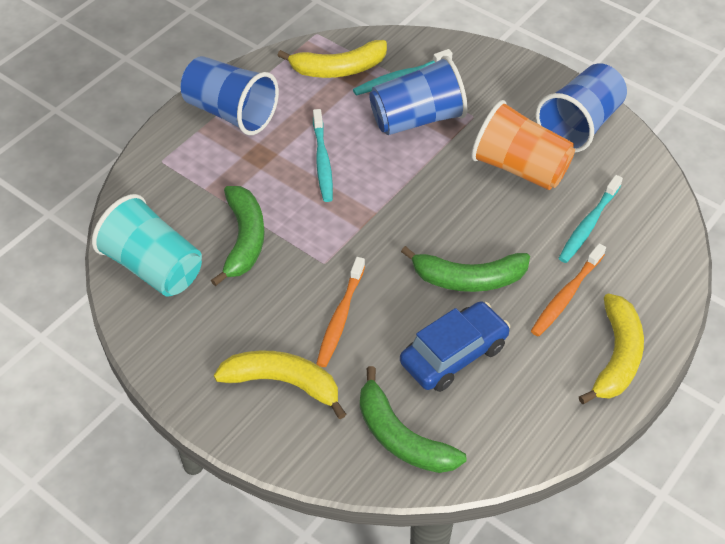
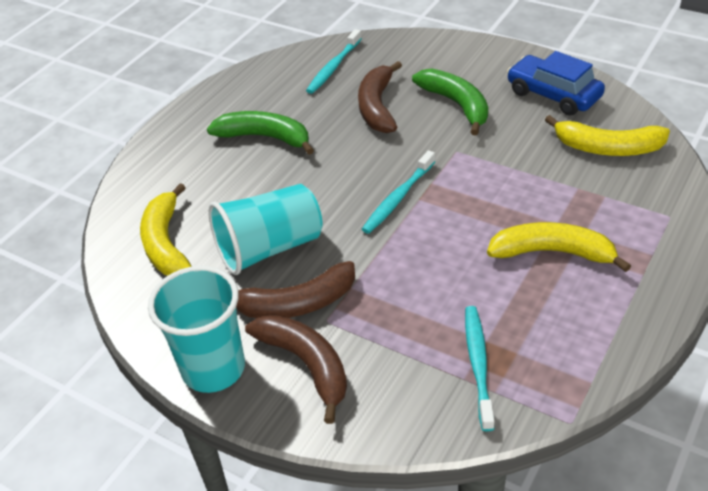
blue cup: [181,56,279,135] [369,56,468,135] [536,63,627,152] = 3 -> none = 0
brown banana: none = 0 -> [236,261,355,318] [245,314,347,424] [358,61,402,133] = 3
green banana: [211,186,265,286] [360,366,466,473] [401,246,530,292] = 3 -> [207,111,314,155] [412,68,488,136] = 2
orange cup: [471,100,575,190] = 1 -> none = 0
orange toothbrush: [316,257,365,367] [531,243,606,337] = 2 -> none = 0
turquoise cup: [92,194,202,297] = 1 -> [148,266,245,393] [208,184,323,275] = 2

